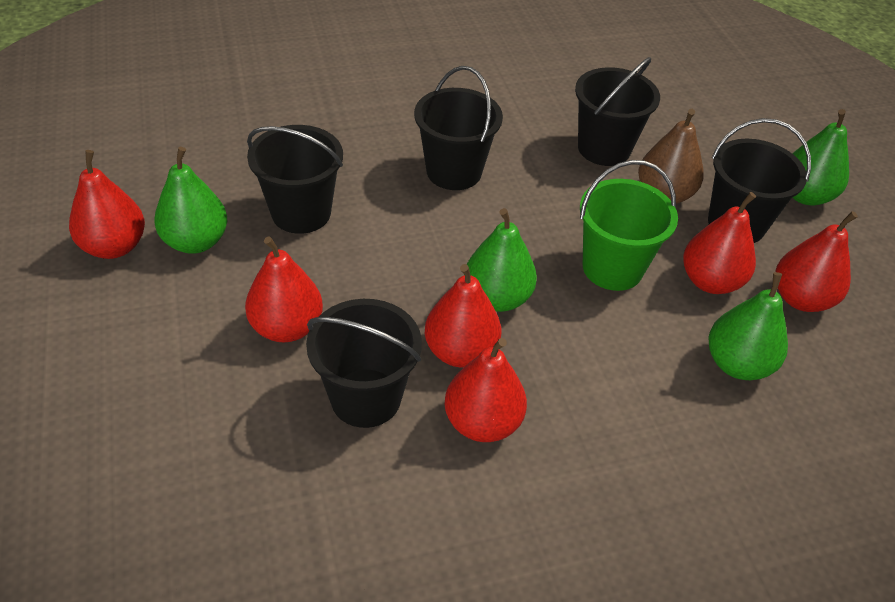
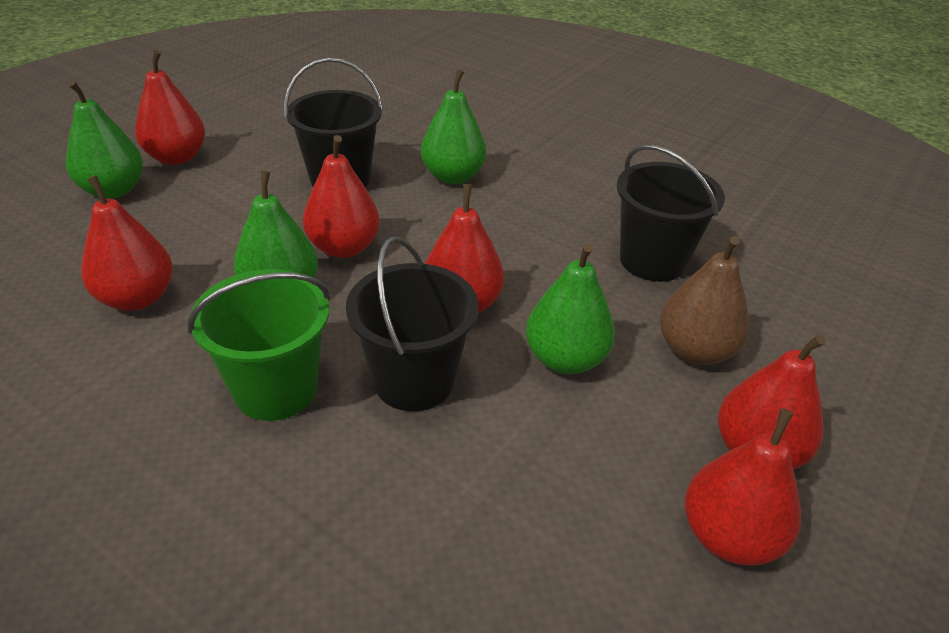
black bucket: [247,125,343,234] [306,299,422,428] [414,66,503,190] [575,57,660,166] [708,118,811,243] = 5 -> [284,58,383,188] [346,236,478,411] [617,144,725,282] = 3

